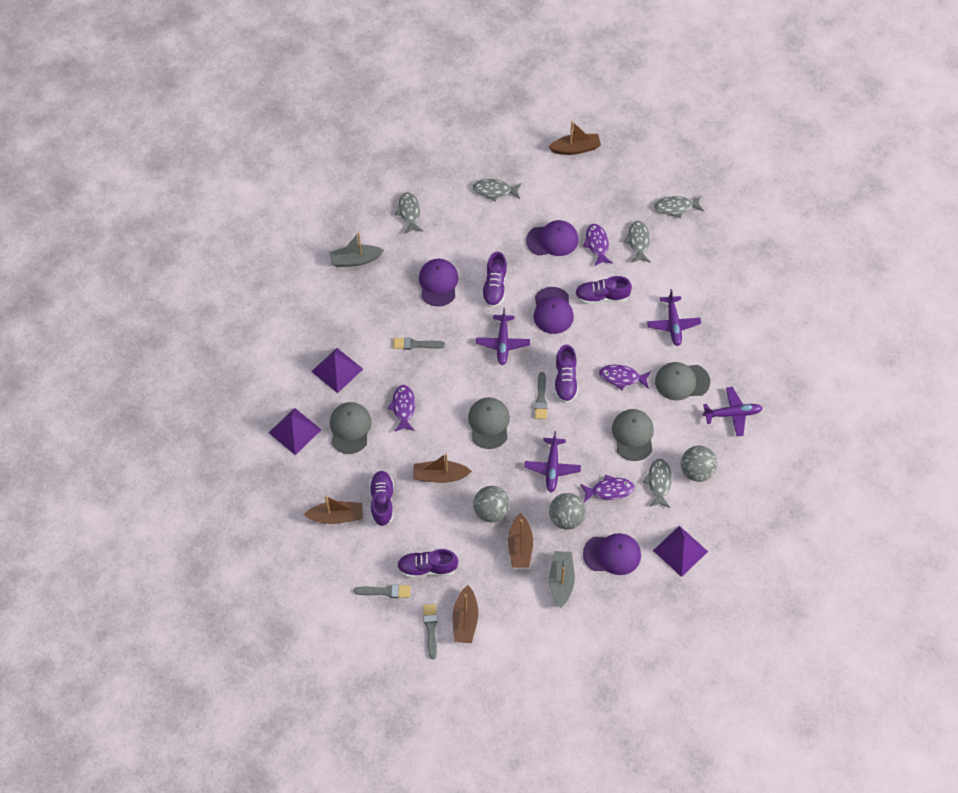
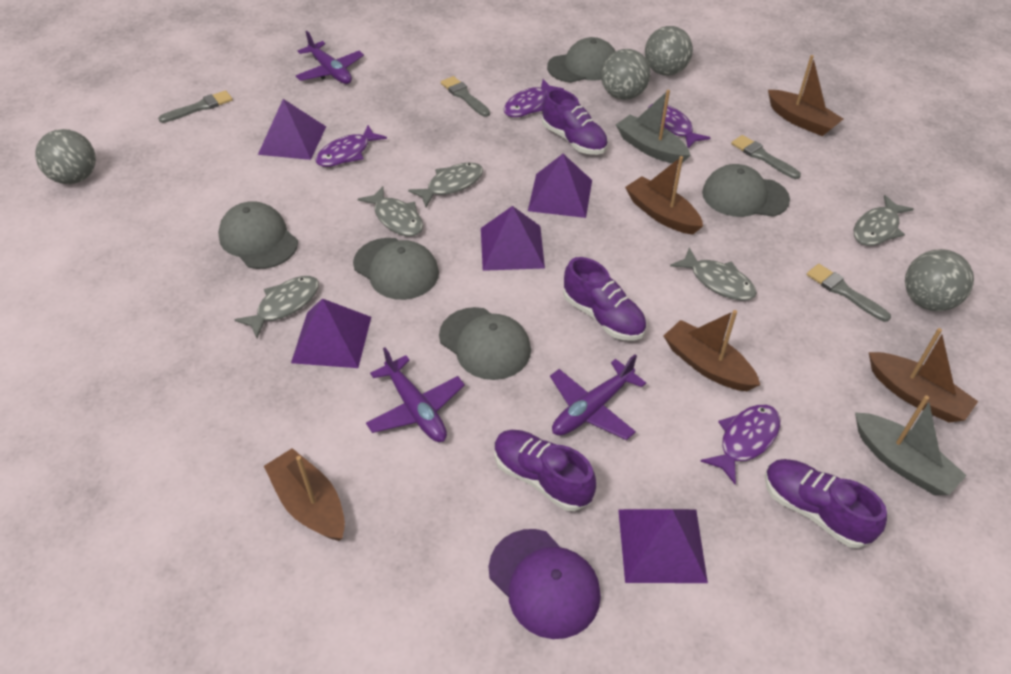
grey ball: [473,486,510,522] [549,493,586,530] [681,446,717,482] = 3 -> [35,129,96,184] [601,49,651,100] [645,26,693,76] [905,249,974,311] = 4
grey cap: [330,402,371,454] [468,397,510,449] [612,409,654,461] [655,362,710,400] = 4 -> [218,201,298,269] [353,238,439,300] [439,307,531,380] [547,37,616,83] [702,164,790,217] = 5
purple cap: [419,259,458,307] [526,220,578,256] [533,287,574,334] [583,533,641,575] = 4 -> [489,529,601,639] = 1
purple plane: [476,308,530,365] [524,431,581,492] [647,289,701,346] [703,387,763,436] = 4 -> [296,31,364,84] [366,347,465,442] [550,354,646,440] = 3
purple pyramid: [269,408,321,455] [311,348,363,393] [653,526,708,577] = 3 -> [258,99,326,160] [291,298,371,368] [481,206,545,271] [528,154,592,218] [618,509,708,583] = 5
purple shoe: [369,471,394,527] [397,549,458,578] [482,252,507,308] [554,344,578,403] [575,276,632,304] = 5 -> [494,430,596,511] [542,88,608,155] [563,257,646,341] [765,459,887,548] = 4

